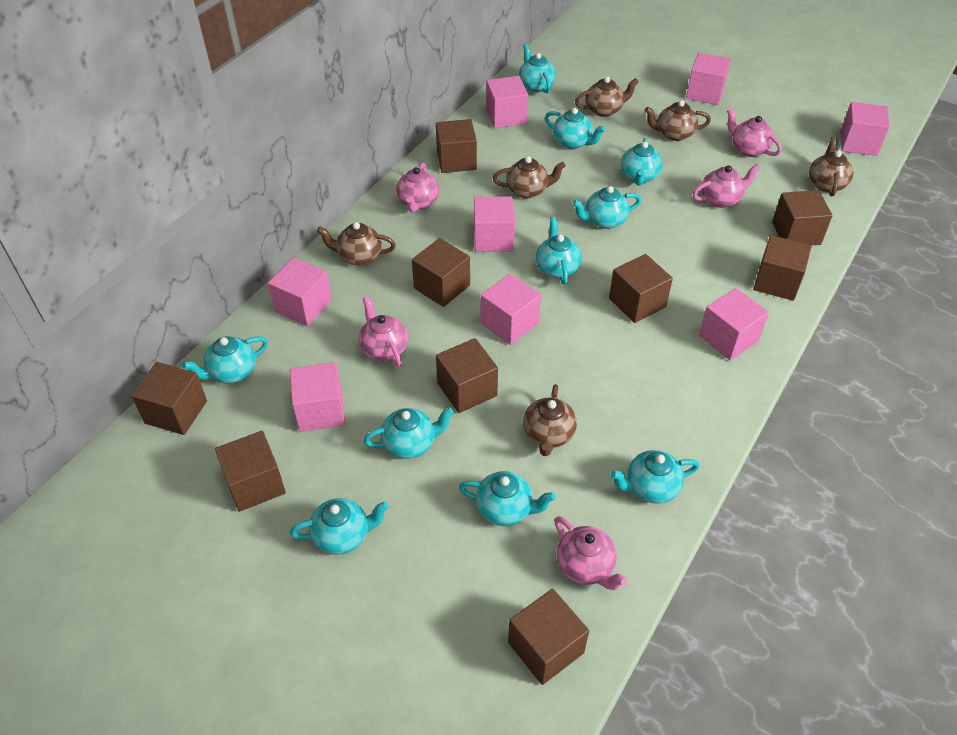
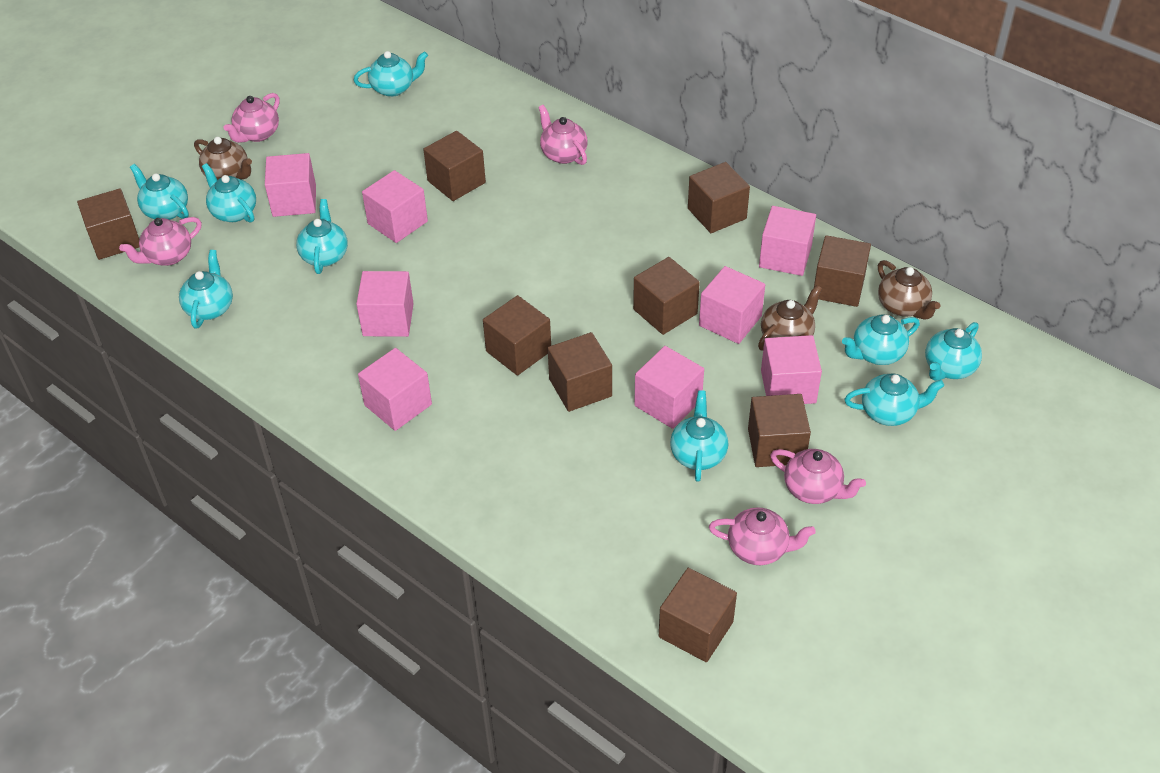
brown teapot: [317,222,396,266] [493,156,566,198] [523,384,577,456] [575,76,638,117] [645,100,711,141] [809,137,853,196] = 6 -> [194,137,252,180] [758,285,822,351] [878,260,940,320] = 3
turquoise teapot: [182,336,268,383] [290,498,389,555] [364,407,454,459] [459,471,556,526] [519,44,556,93] [536,217,582,285] [545,108,606,149] [572,186,641,229] [610,450,700,504] [621,138,663,186] = 10 -> [130,164,189,220] [179,250,233,328] [202,163,256,223] [296,199,348,274] [354,51,428,97] [670,390,728,482] [842,315,920,365] [844,373,944,426] [925,322,982,381] = 9

